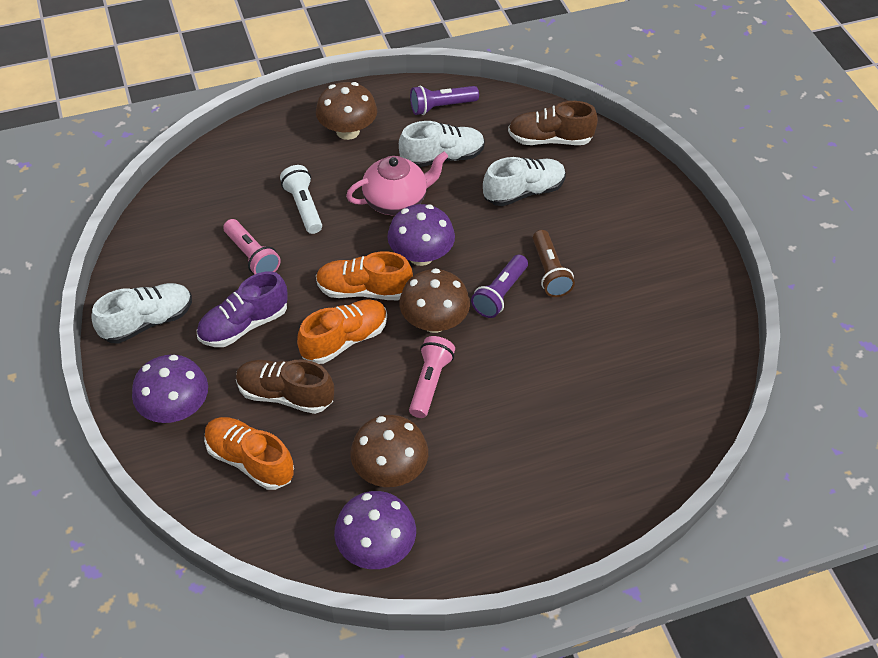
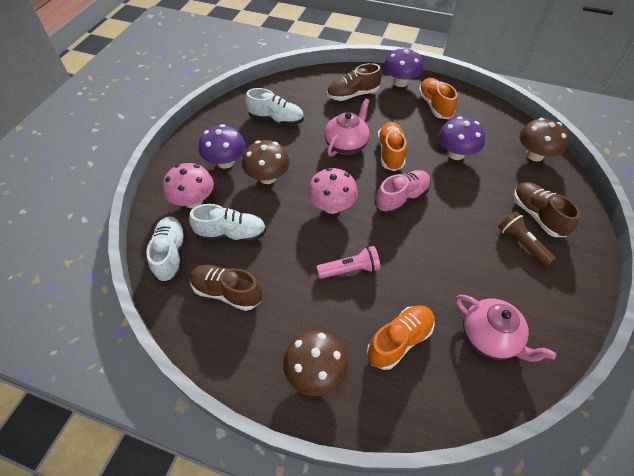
brown shoe: [236,360,334,414] [508,101,598,145] = 2 -> [189,265,262,311] [327,63,382,101] [513,182,580,237] = 3
pink flashlight: [223,219,281,274] [409,336,455,418] = 2 -> [316,246,380,279] = 1
pink mushroom: none = 0 -> [163,163,214,208] [308,168,358,214] = 2
pink shoe: none = 0 -> [375,170,430,214] = 1
pink teapot: [346,152,448,215] = 1 -> [324,99,370,157] [456,294,556,362] = 2
purple flashlight: [410,85,479,115] [471,255,528,318] = 2 -> none = 0
purple shoe: [197,271,288,347] = 1 -> none = 0
white flashlight: [280,165,322,234] = 1 -> none = 0

